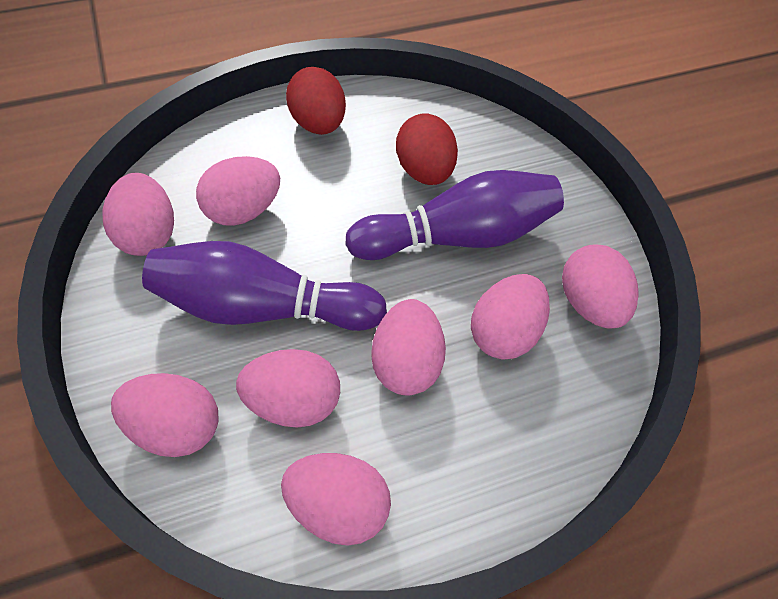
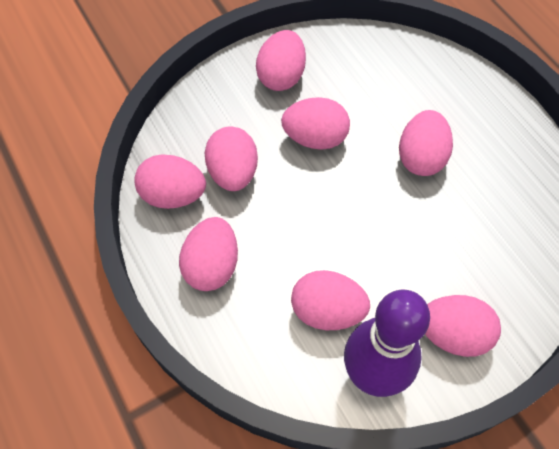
purple bowling pin: [142,241,387,331] [345,170,564,260] = 2 -> [344,290,430,397] = 1
red egg: [286,67,346,135] [396,114,458,185] = 2 -> none = 0

